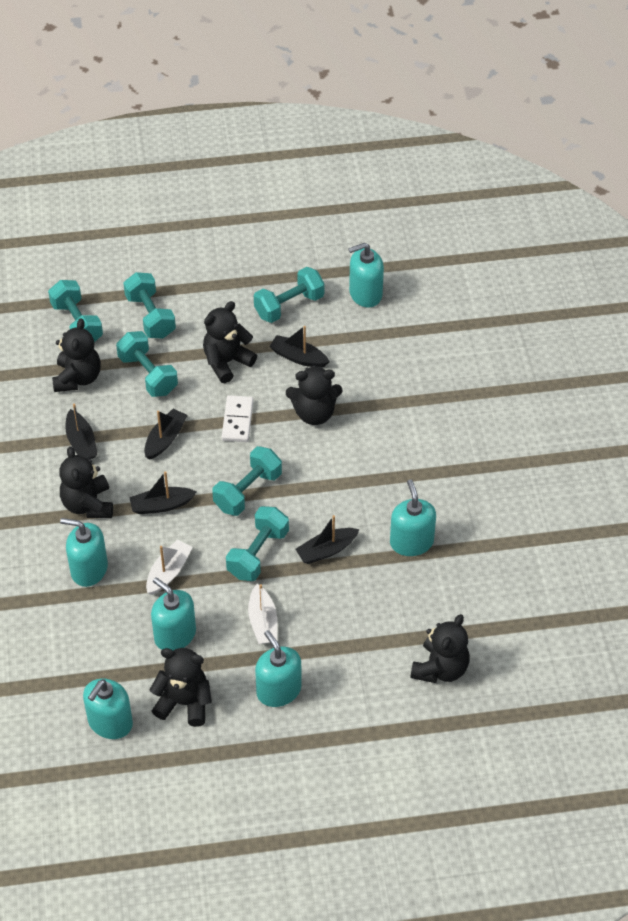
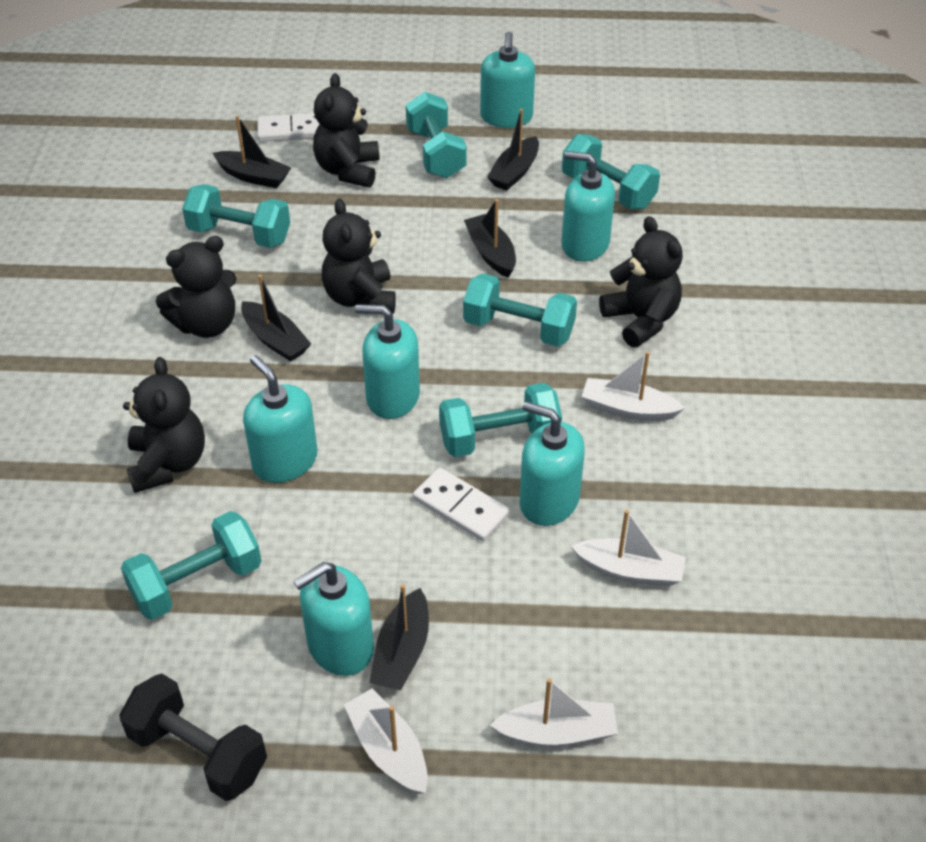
black dumbbell: none = 0 -> [119,674,267,801] = 1
black teddy bear: [52,318,101,392] [59,446,113,518] [150,648,212,727] [203,301,257,383] [286,366,342,425] [410,614,470,683] = 6 -> [123,357,205,493] [156,236,236,338] [313,73,380,188] [322,199,396,313] [599,216,683,347] = 5
white boat: [146,539,192,595] [248,584,277,644] = 2 -> [344,688,428,794] [490,678,618,747] [571,510,686,586] [582,351,685,421] = 4
white domino: [222,395,254,442] = 1 -> [257,113,320,142] [413,468,510,542] = 2

